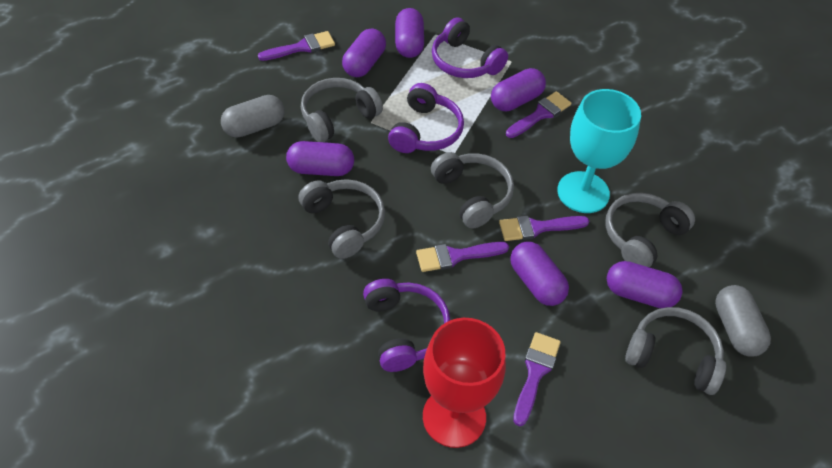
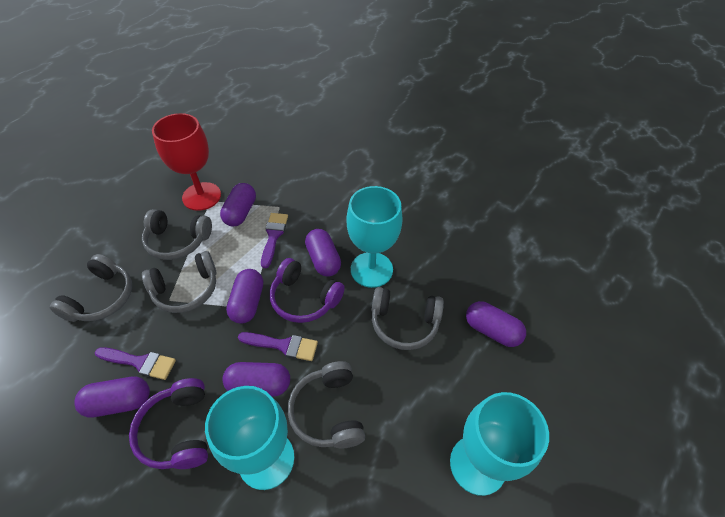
grey capsule: [221,95,285,138] [715,285,771,357] = 2 -> none = 0
purple brush: [258,31,335,61] [416,242,509,272] [499,215,589,241] [506,91,571,138] [513,332,561,426] = 5 -> [95,347,176,380] [238,332,318,361] [261,213,288,268] = 3
purple headphones: [363,279,450,372] [388,83,464,153] [432,17,508,78] = 3 -> [129,378,208,469] [270,258,345,323] = 2
turquoise goblet: [557,89,641,213] = 1 -> [205,386,294,490] [347,186,403,288] [450,392,549,496] = 3

